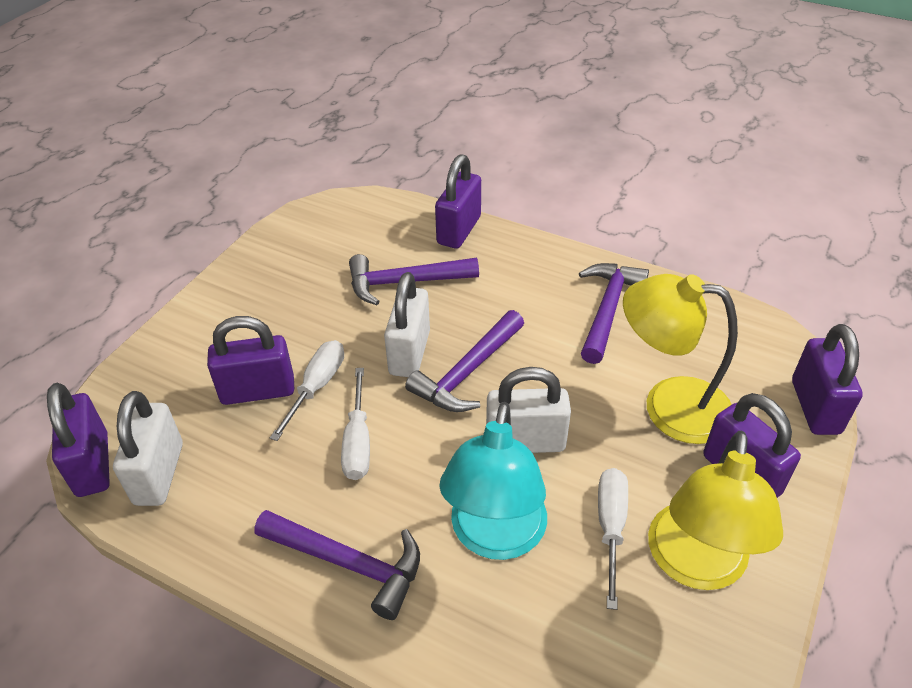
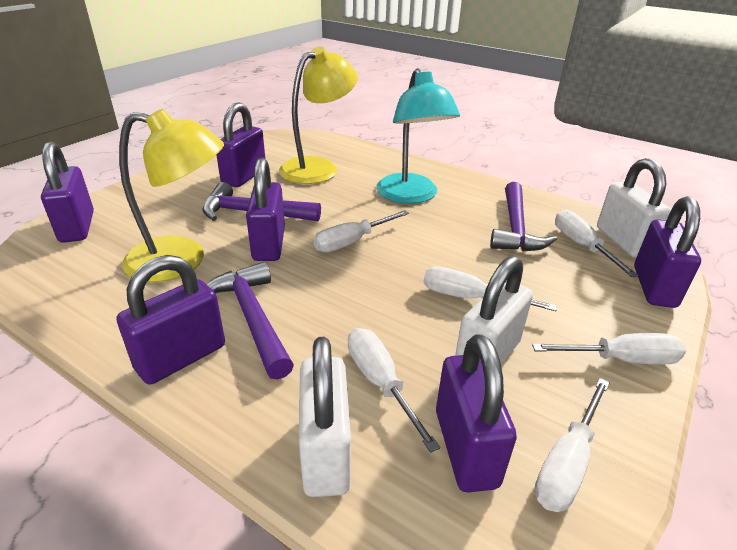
purple hammer: [254,510,420,620] [349,254,479,305] [405,310,524,412] [579,263,649,364] = 4 -> [202,182,321,221] [207,262,294,380] [490,182,557,251] = 3
purple padlock: [47,383,110,497] [207,316,294,405] [435,154,481,248] [703,393,801,498] [792,324,863,435] = 5 -> [41,141,94,243] [117,255,225,385] [217,103,265,187] [246,158,285,261] [436,334,517,493] [634,196,701,308] = 6
white screwdriver: [270,340,344,441] [341,368,370,480] [598,468,628,610] = 3 -> [314,210,409,252] [348,328,440,453] [423,266,557,311] [532,333,686,364] [534,378,610,512] [555,210,639,277] = 6

